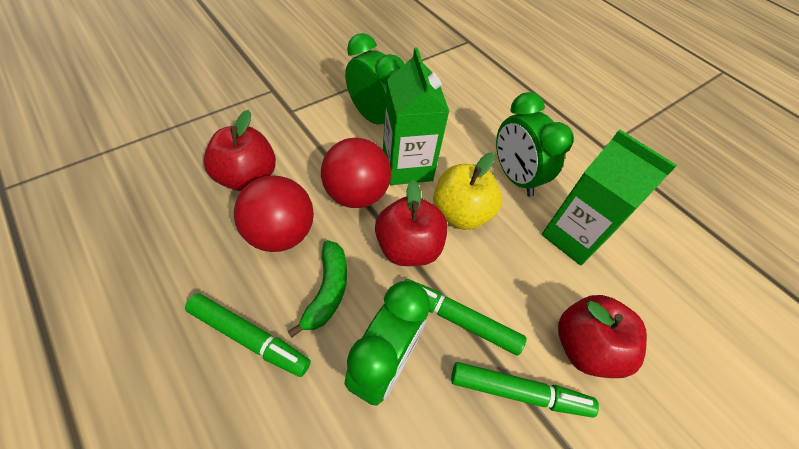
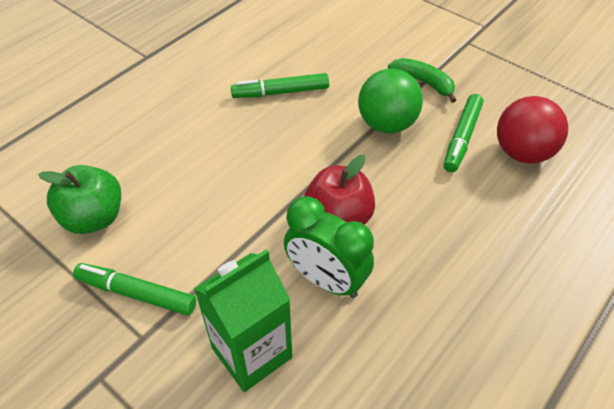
green apple: none = 0 -> [38,165,121,234] = 1
green ball: none = 0 -> [358,69,423,134] = 1
green carton: [383,47,450,185] [542,129,677,265] = 2 -> [194,249,292,392] = 1
green clock: [345,33,404,125] [345,281,430,406] [496,92,574,197] = 3 -> [284,196,374,298] = 1
red apple: [203,110,276,191] [375,180,447,266] [558,295,647,378] = 3 -> [304,155,375,225] = 1
red ball: [234,175,314,252] [321,137,391,208] = 2 -> [497,96,568,164] = 1
yellow apple: [433,153,502,230] = 1 -> none = 0

